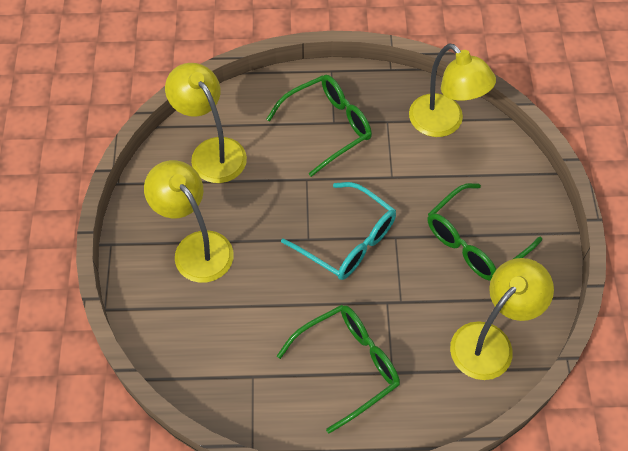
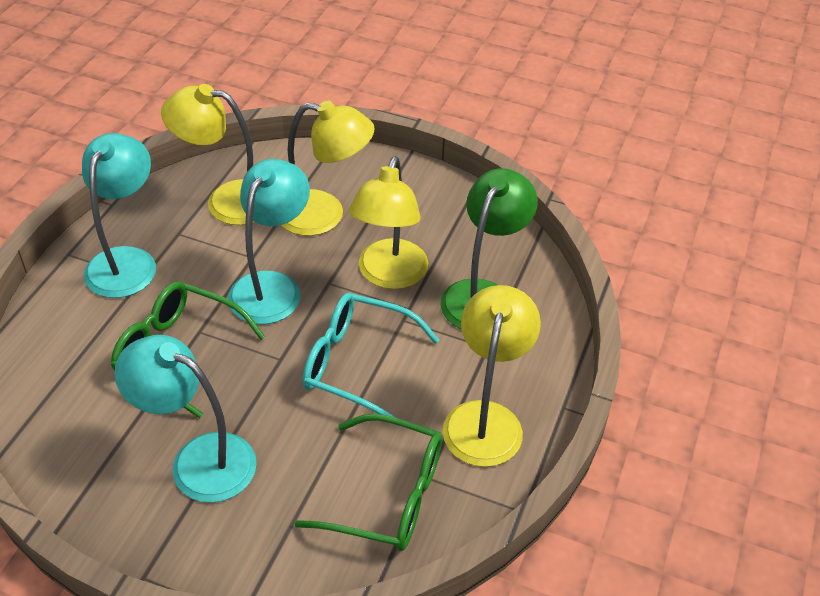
green glasses: [266,75,372,177] [277,305,400,434] [428,183,542,281] = 3 -> [111,282,265,418] [294,414,442,551] = 2
green lamp: none = 0 -> [440,168,538,330] = 1
turquoise lamp: none = 0 -> [82,133,156,298] [114,335,257,503] [228,159,310,324] = 3

